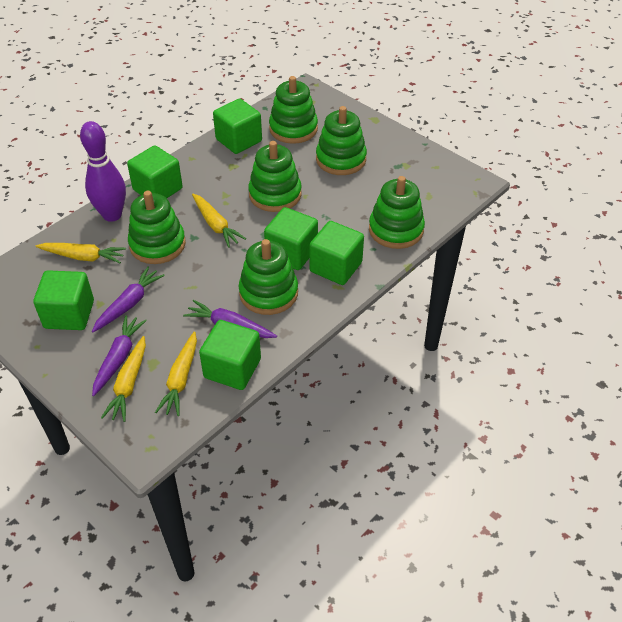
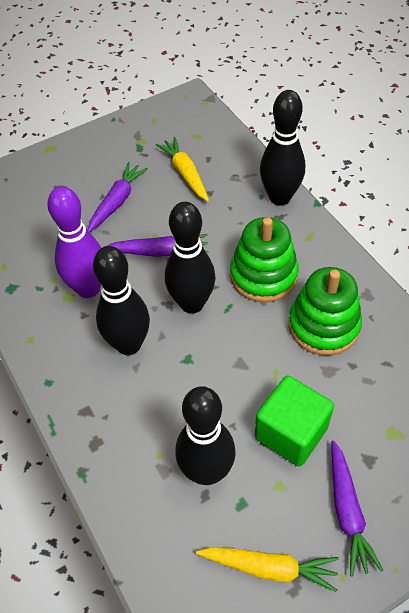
black bowling pin: none = 0 -> [93,246,150,355] [165,202,215,314] [175,386,236,485] [260,90,305,206] = 4
green cube: [33,270,94,330] [127,145,183,198] [199,320,261,390] [213,99,262,154] [264,207,318,270] [309,221,364,285] = 6 -> [255,376,334,467] = 1
green stacking toy: [128,191,186,264] [239,239,298,315] [248,141,302,212] [269,76,318,144] [316,106,367,175] [369,176,425,249] = 6 -> [230,217,299,302] [289,267,362,356] = 2
yellow carrot: [36,243,126,263] [101,336,146,422] [155,331,197,416] [192,194,246,248] = 4 -> [156,137,209,202] [196,547,339,592] = 2

